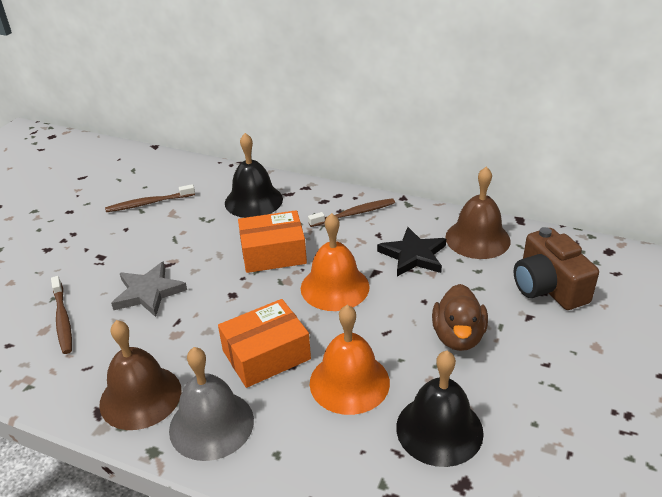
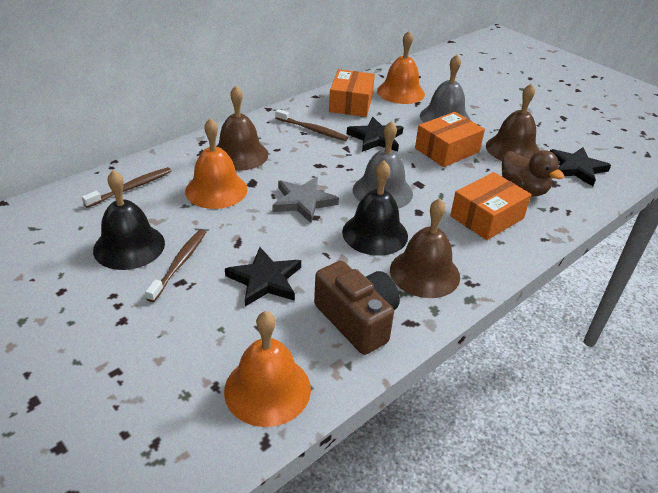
black star: [377,227,446,276] = 1 -> [225,247,301,307] [347,117,404,152] [550,147,611,186] = 3
brown bell: [99,320,182,430] [445,167,511,259] = 2 -> [216,86,268,171] [390,198,460,298] [486,84,540,161] = 3
grey bell: [169,347,254,461] = 1 -> [353,121,413,208] [420,55,470,123] = 2
orange bell: [301,213,370,311] [310,305,390,415] = 2 -> [185,118,248,209] [224,311,311,427] [377,31,425,104] = 3
orange box: [218,299,311,388] [238,210,307,273] = 2 -> [329,69,375,117] [415,112,485,167] [450,172,531,240] = 3

